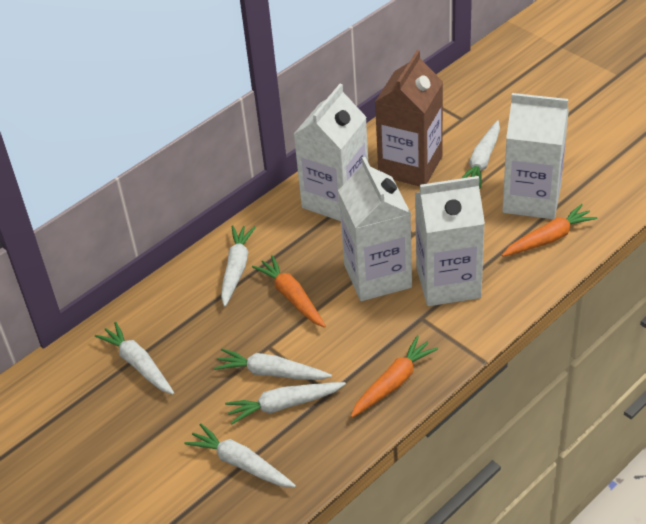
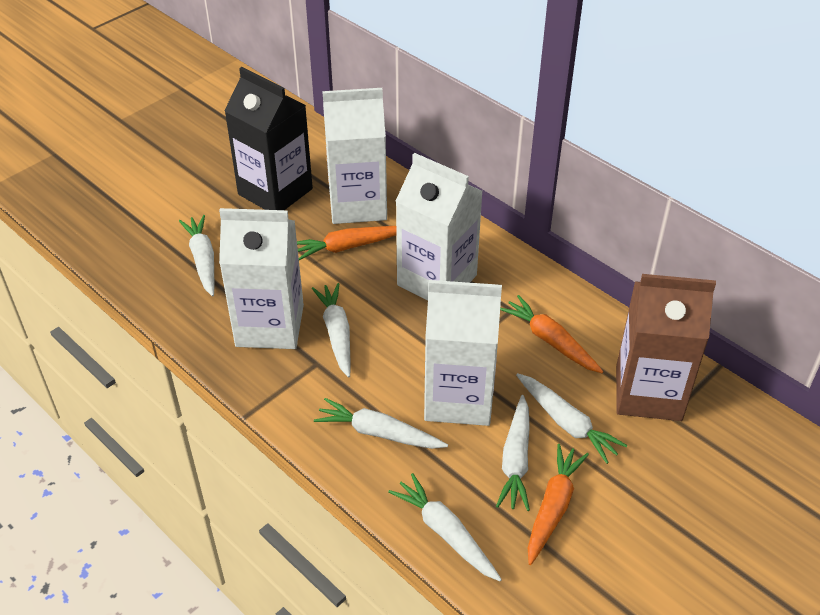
black carton: none = 0 -> [224,67,313,210] = 1

